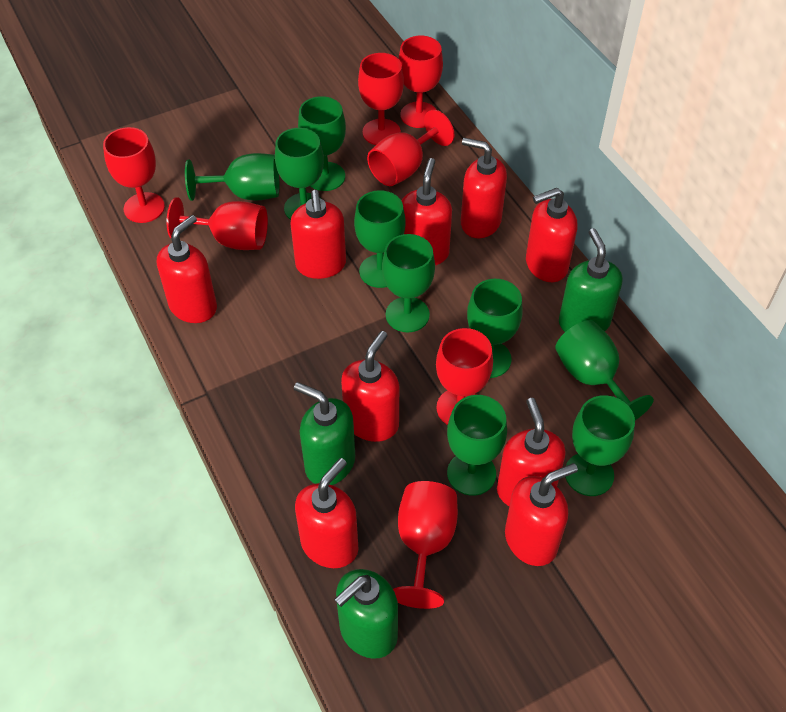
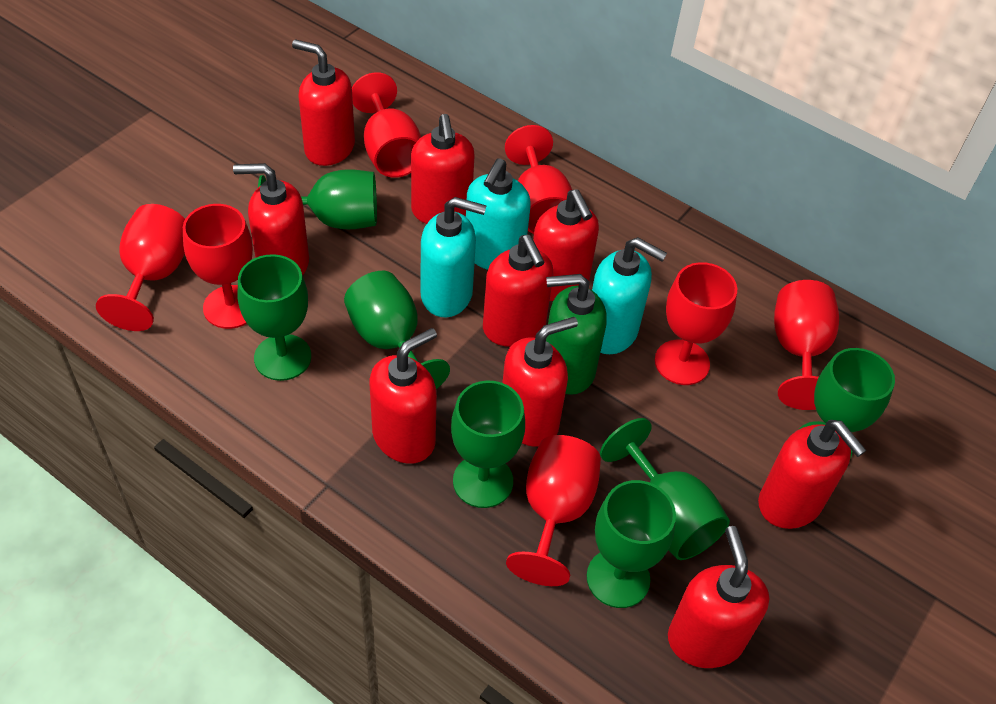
green goblet: [185,153,279,201] [275,128,324,220] [298,96,346,191] [354,190,406,288] [382,234,435,332] [447,395,507,496] [467,279,523,378] [555,320,654,420] [565,395,635,496] = 9 -> [238,254,311,381] [258,169,377,229] [344,271,450,389] [451,380,525,508] [587,480,676,608] [600,418,730,560] [798,348,895,459] = 7
green soap dispenser: [294,382,355,485] [334,569,398,659] [559,228,622,332] = 3 -> [546,274,607,395] = 1
turquoise soap dispenser: none = 0 -> [421,197,487,317] [466,158,531,270] [592,237,667,354] = 3

